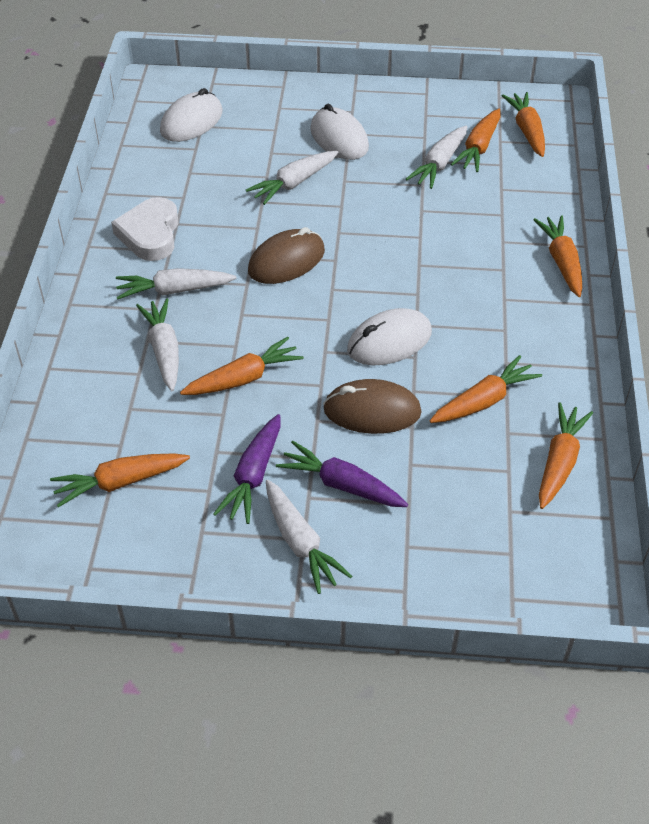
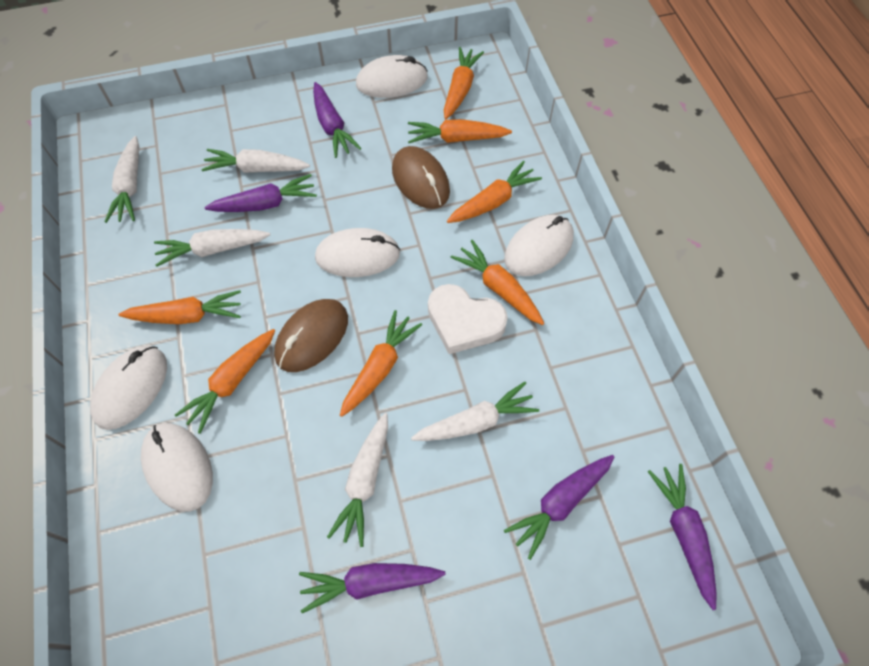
purple carrot: [213,414,280,524] [276,441,408,507] = 2 -> [204,174,317,212] [299,563,446,613] [313,82,362,158] [504,455,614,560] [648,464,717,610] = 5
white mouse: [160,88,223,142] [310,104,369,160] [347,308,432,365] = 3 -> [90,346,167,430] [141,423,213,512] [315,228,400,277] [356,55,428,98] [504,215,574,276] = 5

